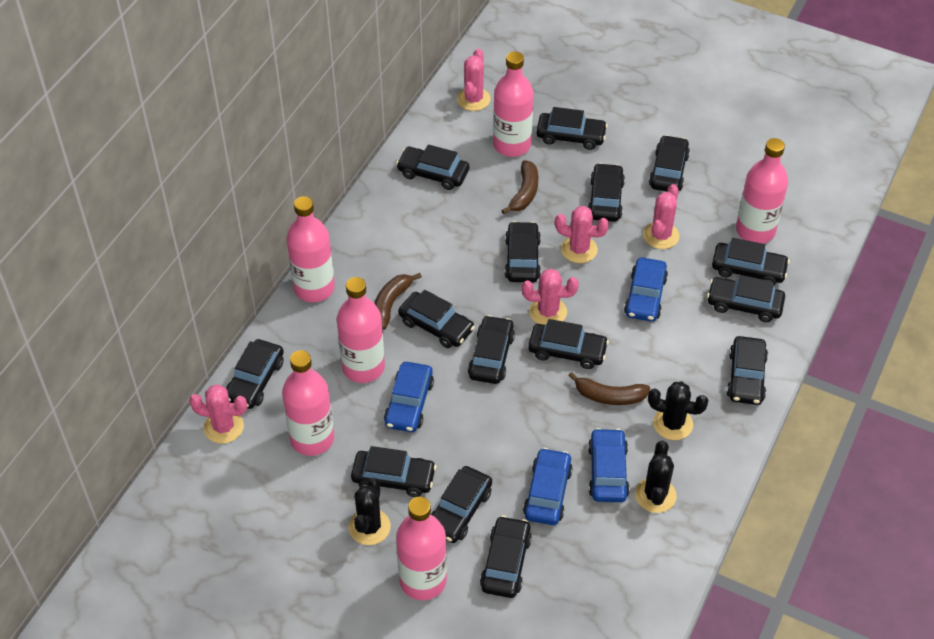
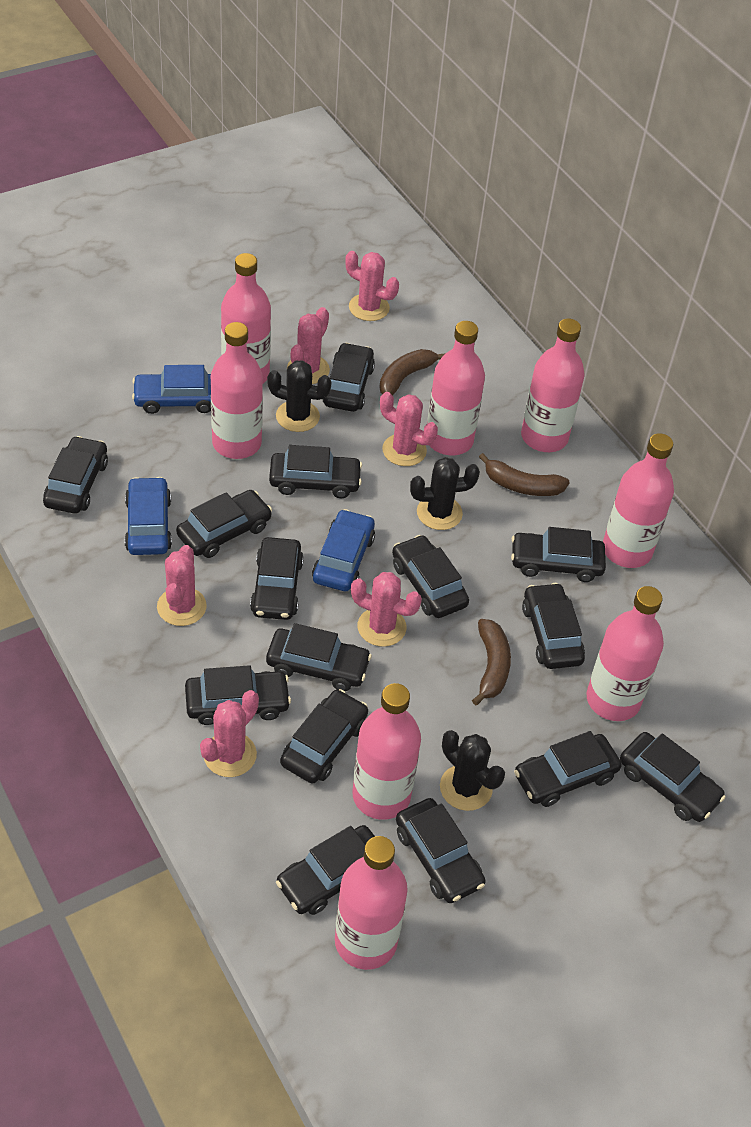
blue car: [384,362,434,432] [523,448,573,525] [588,428,630,502] [624,257,668,322] = 4 -> [124,477,172,555] [132,365,211,414] [312,509,375,591] = 3
pink bottle: [282,350,334,456] [286,196,335,302] [337,277,385,383] [396,497,447,600] [493,52,534,157] [736,138,788,244] = 6 -> [211,322,263,459] [221,253,271,383] [335,836,408,970] [352,683,421,820] [427,321,485,455] [521,319,585,452] [587,586,664,721] [603,433,674,568] = 8
pink cactus: [189,384,247,444] [457,49,491,111] [522,269,579,325] [555,206,609,263] [643,184,679,249] = 5 -> [157,545,207,626] [200,690,259,777] [287,307,330,384] [345,251,399,321] [351,572,422,647] [380,392,438,466] = 6

